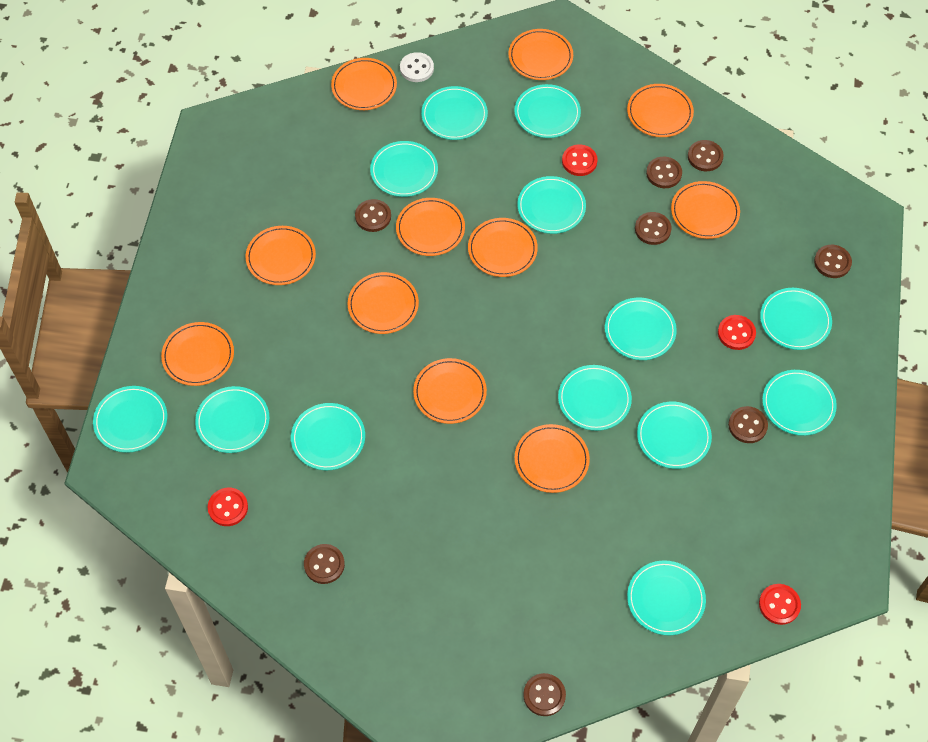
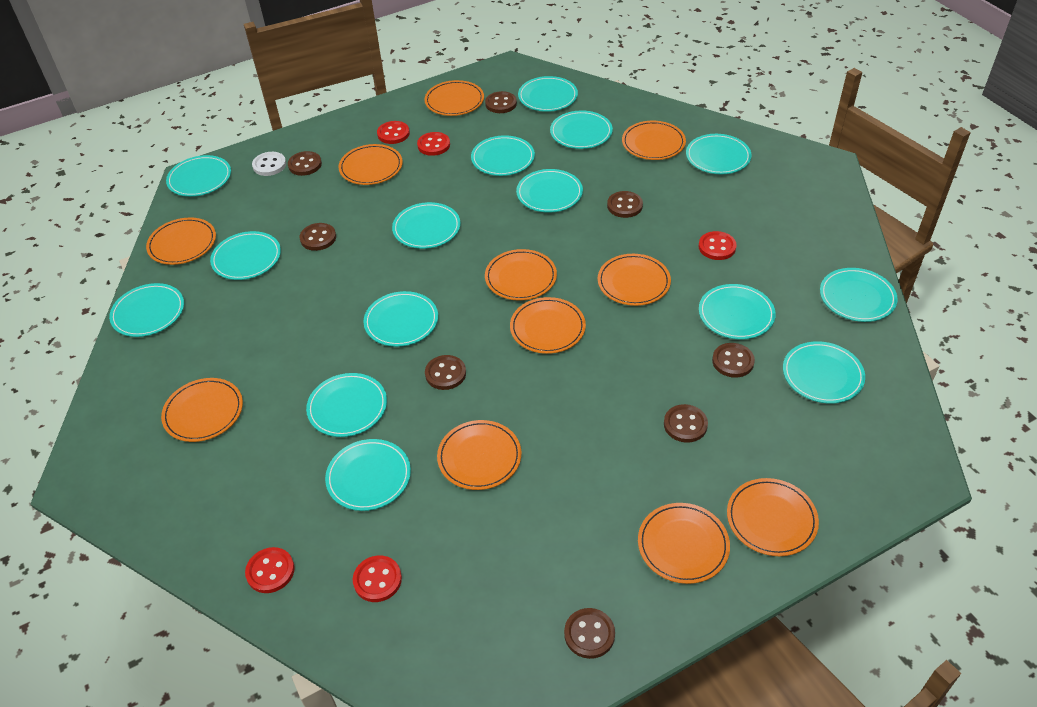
red button: [207,488,248,526] [562,144,598,176] [718,315,756,350] [759,584,801,625] = 4 -> [245,547,295,593] [353,556,402,602] [377,121,410,144] [417,132,450,156] [699,231,737,260] = 5
turquoise plate: [93,386,167,453] [195,386,270,453] [291,403,365,470] [370,141,438,197] [421,86,488,140] [514,84,581,138] [517,176,586,234] [558,365,632,431] [605,298,677,360] [627,560,706,635] [637,402,712,469] [760,288,832,350] [762,370,837,436] = 13 -> [109,283,184,337] [166,155,231,197] [210,231,281,280] [306,373,387,437] [325,439,411,511] [363,291,438,347] [392,202,461,249] [471,135,535,176] [516,169,583,213] [518,76,578,112] [550,111,613,149] [686,134,752,174] [699,284,776,339] [783,341,865,403] [820,268,898,322] = 15

